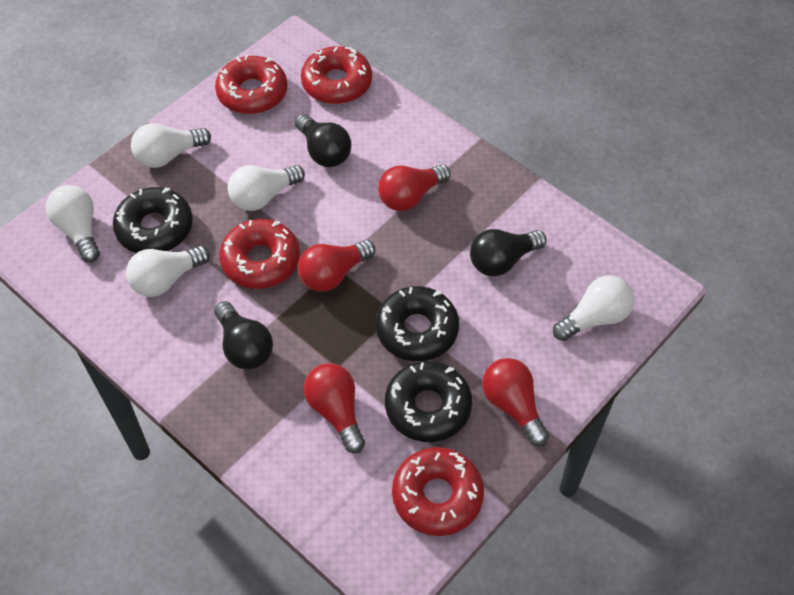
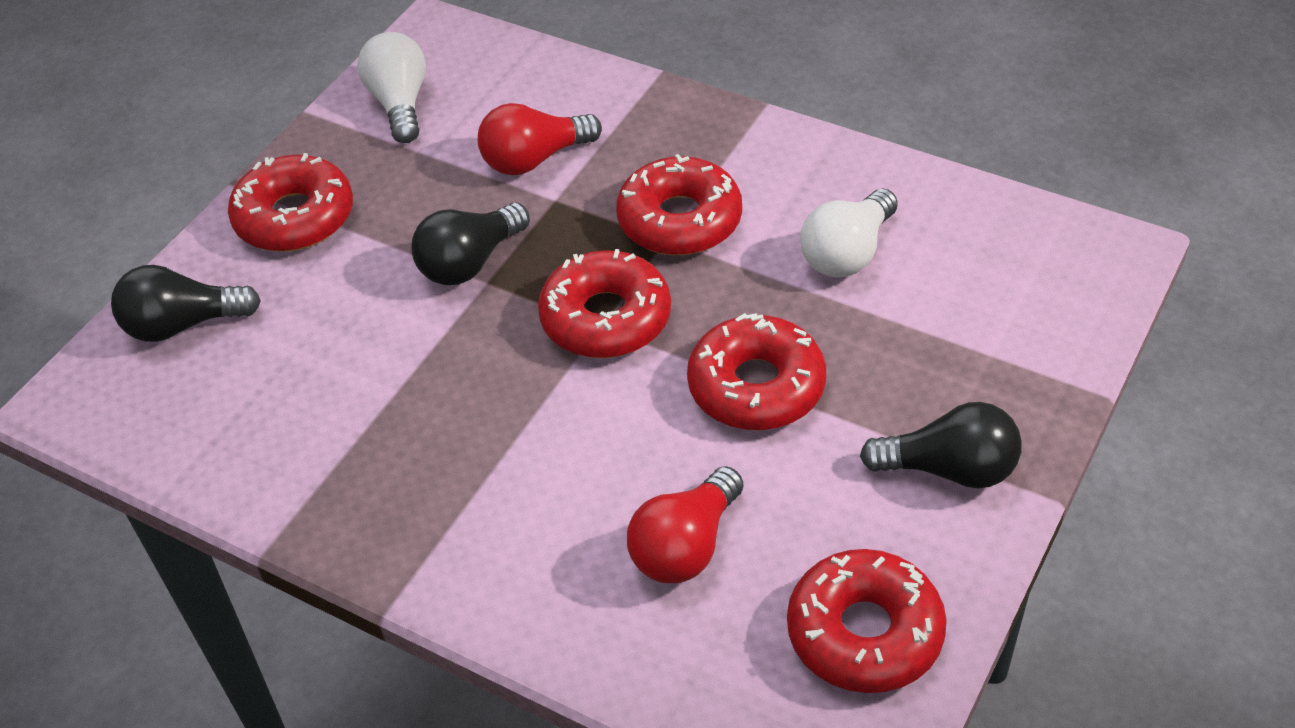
black donut: [113,187,193,253] [376,286,459,361] [385,361,472,442] = 3 -> none = 0
red donut: [215,55,287,114] [219,219,300,289] [301,46,372,104] [392,447,484,536] = 4 -> [228,153,353,252] [538,249,671,358] [616,154,742,255] [687,313,826,430] [787,549,947,693] = 5
red light bulb: [298,240,375,292] [304,363,365,453] [378,164,451,211] [482,358,549,446] = 4 -> [478,103,602,175] [627,466,743,583] = 2
white light bulb: [46,185,100,263] [126,246,210,297] [131,123,211,168] [228,165,305,211] [553,276,634,341] = 5 -> [357,32,426,143] [800,188,898,278] = 2

